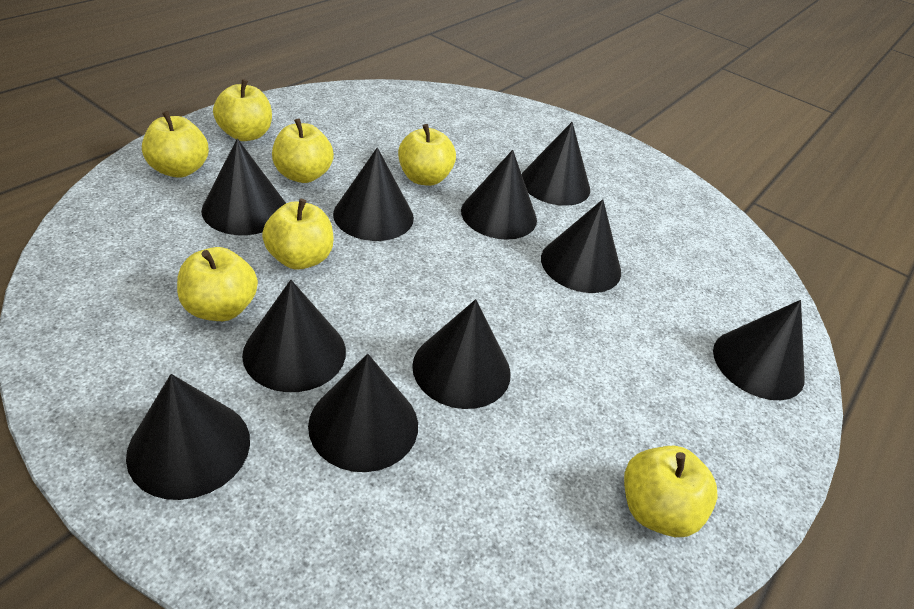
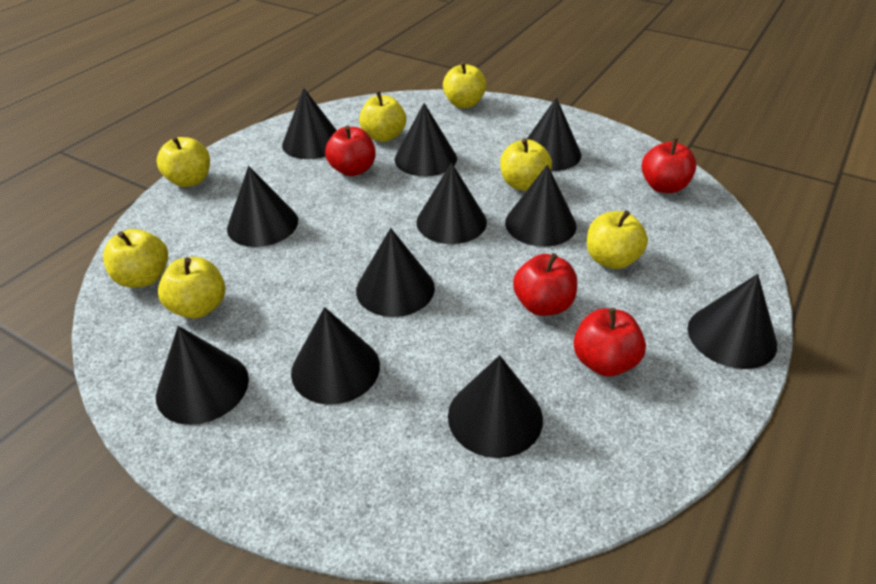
black cone: [126,374,250,500] [201,138,286,235] [242,280,346,392] [308,354,418,472] [333,147,414,241] [412,299,511,409] [461,150,537,240] [522,122,590,206] [541,199,621,293] [713,300,805,400] = 10 -> [156,326,249,425] [227,166,298,247] [282,88,337,159] [291,307,380,405] [356,228,435,317] [395,103,457,176] [416,163,487,244] [448,355,543,458] [505,165,577,247] [527,97,582,171] [688,274,777,369] = 11
red apple: none = 0 -> [325,125,376,176] [513,253,577,316] [573,308,646,376] [642,138,696,193] = 4

